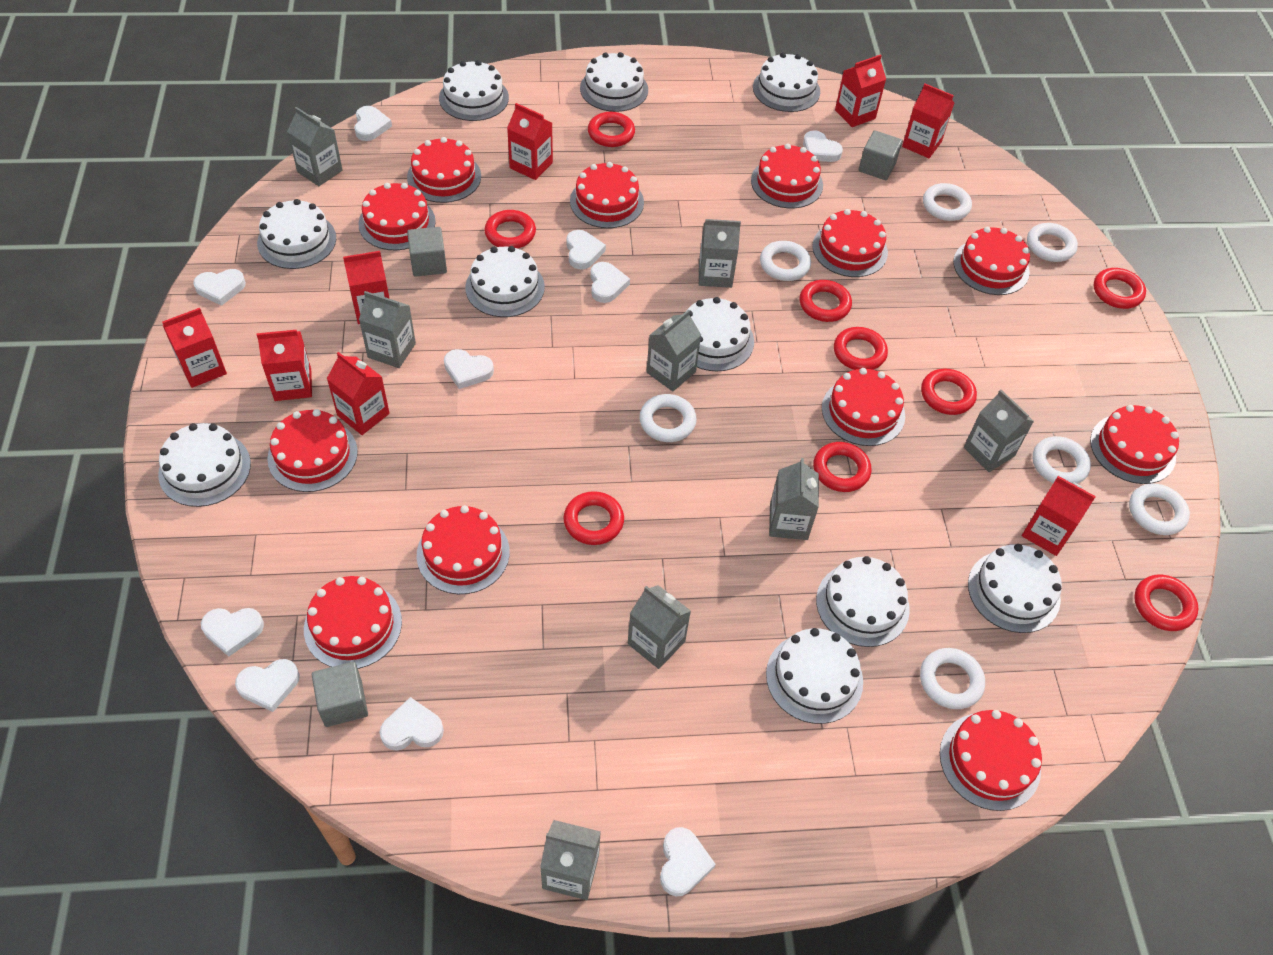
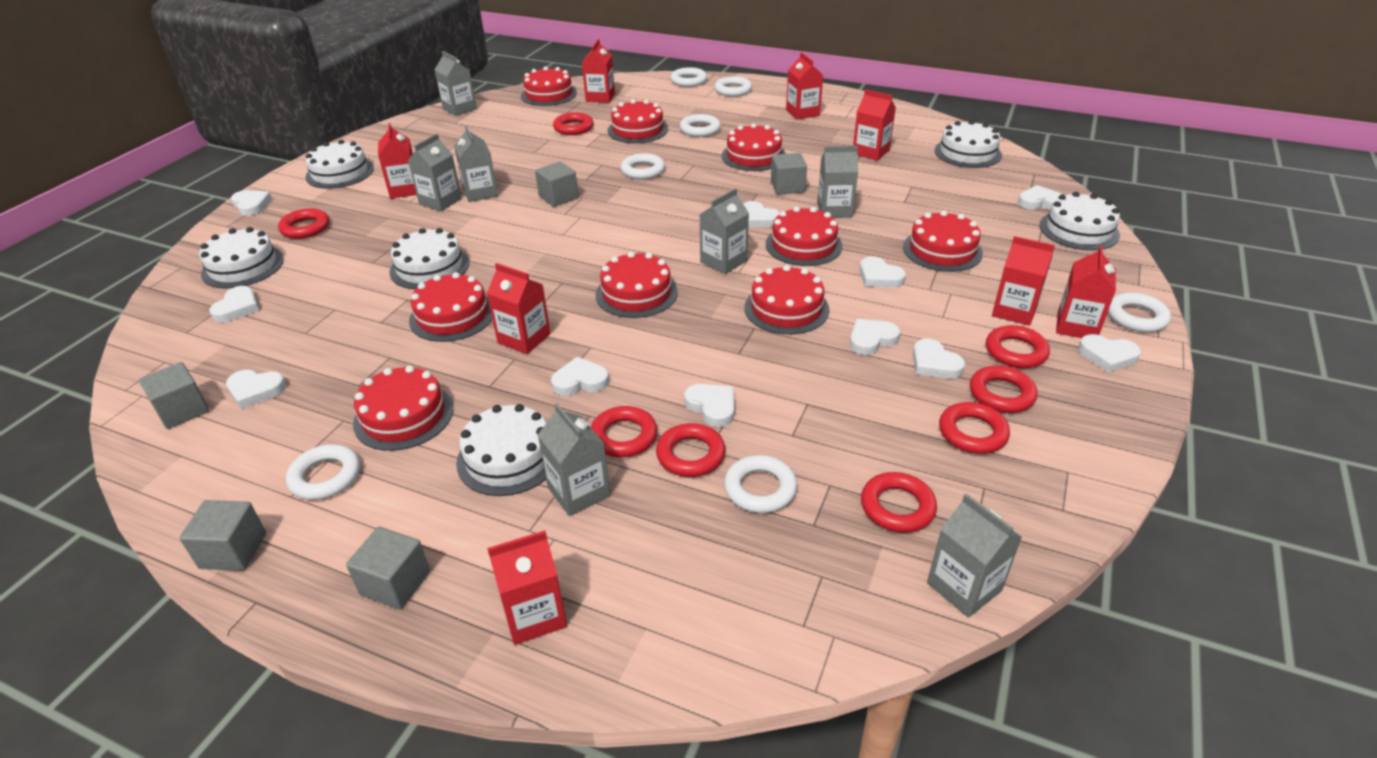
grey carton: [287,107,343,186] [359,291,416,368] [540,820,601,900] [628,585,691,669] [646,310,701,392] [699,219,741,288] [769,458,819,540] [964,390,1034,472] = 8 -> [408,134,462,211] [434,51,477,116] [454,125,498,202] [538,403,610,516] [700,188,749,274] [817,146,858,218] [927,494,1022,618] = 7
grey cube: [312,662,368,727] [407,227,447,277] [859,130,902,180] = 3 -> [139,362,209,429] [179,500,266,571] [346,527,430,610] [535,162,579,207] [771,153,807,194] = 5
red cake: [267,409,358,492] [304,576,402,669] [358,183,436,250] [407,137,481,203] [417,505,510,594] [570,162,644,228] [751,144,823,208] [812,209,888,277] [822,368,905,446] [940,710,1042,811] [953,227,1030,295] [1090,405,1179,484] = 12 -> [353,365,453,451] [409,272,493,342] [521,67,577,106] [596,252,678,318] [608,99,668,143] [722,123,786,171] [745,265,830,334] [766,206,843,266] [903,211,983,272] = 9
red ring: [484,210,536,249] [563,491,624,545] [588,112,635,147] [800,280,852,322] [813,442,871,492] [834,327,888,370] [921,369,977,415] [1094,268,1146,309] [1134,575,1198,631] = 9 -> [278,208,330,239] [553,112,594,135] [591,406,657,457] [656,423,726,477] [861,472,937,533] [939,402,1010,454] [970,365,1038,413] [986,325,1050,368] = 8
white cake: [158,423,251,507] [257,199,336,269] [439,60,509,121] [465,246,545,317] [580,52,648,112] [686,297,754,371] [753,53,820,112] [766,628,863,724] [816,556,910,647] [968,544,1062,633] = 10 -> [199,227,284,288] [305,140,374,189] [389,228,469,289] [456,404,546,496] [935,120,1002,168] [1039,192,1120,250] = 6
white heart: [193,269,246,306] [201,608,264,657] [235,659,300,712] [354,106,392,141] [380,697,444,751] [444,349,494,389] [566,230,606,270] [590,262,630,303] [660,827,716,896] [803,130,843,162] = 10 -> [209,286,259,322] [226,370,286,409] [231,190,272,216] [551,357,609,396] [684,384,734,427] [743,201,780,227] [850,319,900,355] [860,256,906,288] [913,339,965,379] [1018,185,1062,210] [1078,334,1141,373] = 11

